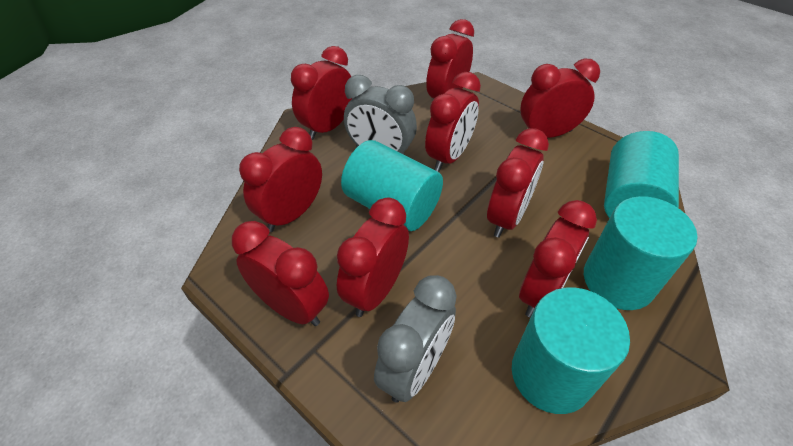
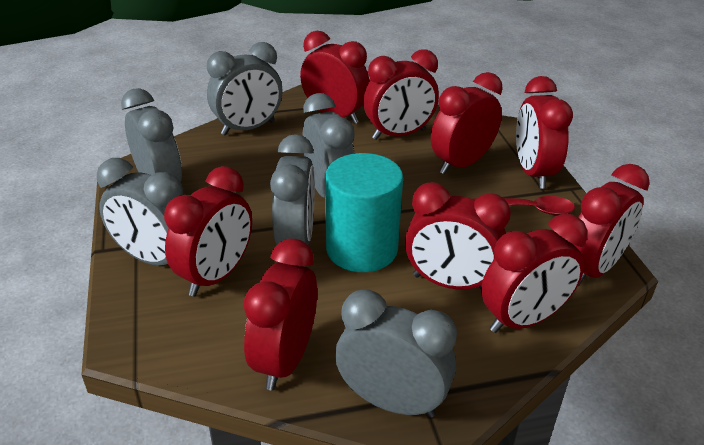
grey clock: [344,75,417,155] [374,275,457,403] = 2 -> [97,158,183,266] [121,88,182,182] [207,42,283,135] [270,134,315,245] [302,93,355,198] [335,289,457,418] = 6
red spoon: none = 0 -> [474,196,575,215] = 1
turquoise cylinder: [341,140,443,231] [512,288,630,414] [584,196,697,310] [604,131,679,218] = 4 -> [325,153,403,272] = 1

